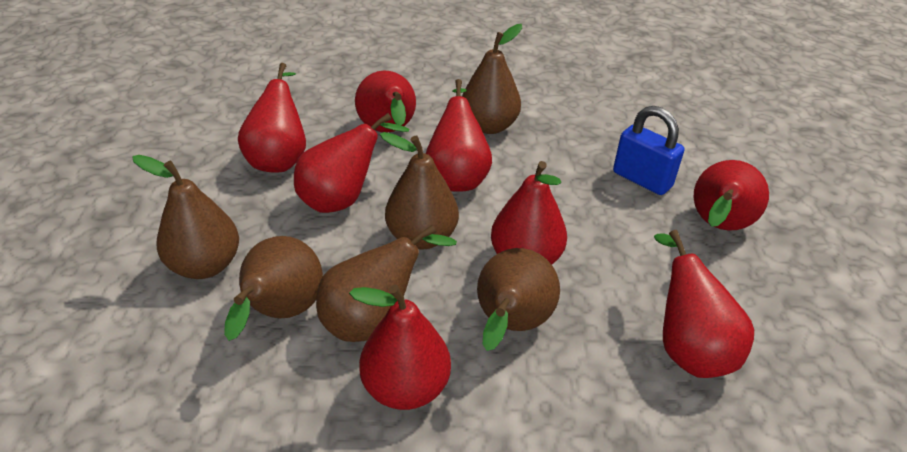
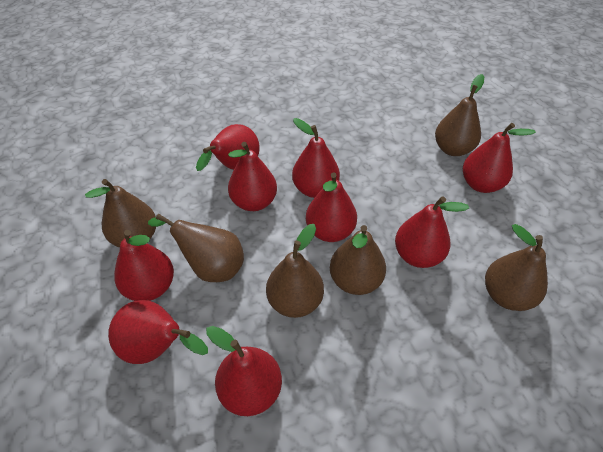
blue padlock: [613,106,684,195] = 1 -> none = 0
red pear: [238,63,306,173] [294,113,410,213] [349,284,451,410] [355,70,416,133] [426,79,492,192] [491,161,567,265] [654,230,754,378] [694,160,769,231] = 8 -> [108,300,208,364] [114,230,174,301] [196,124,260,171] [206,326,282,416] [228,142,277,211] [292,118,340,198] [306,172,357,242] [395,196,469,268] [463,123,536,193] = 9

